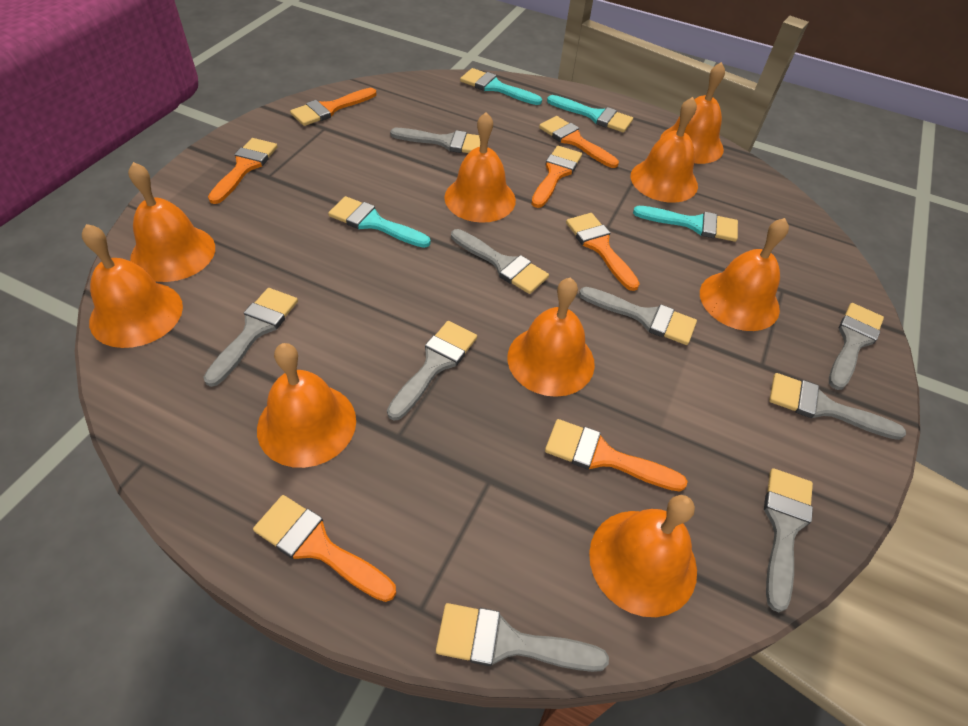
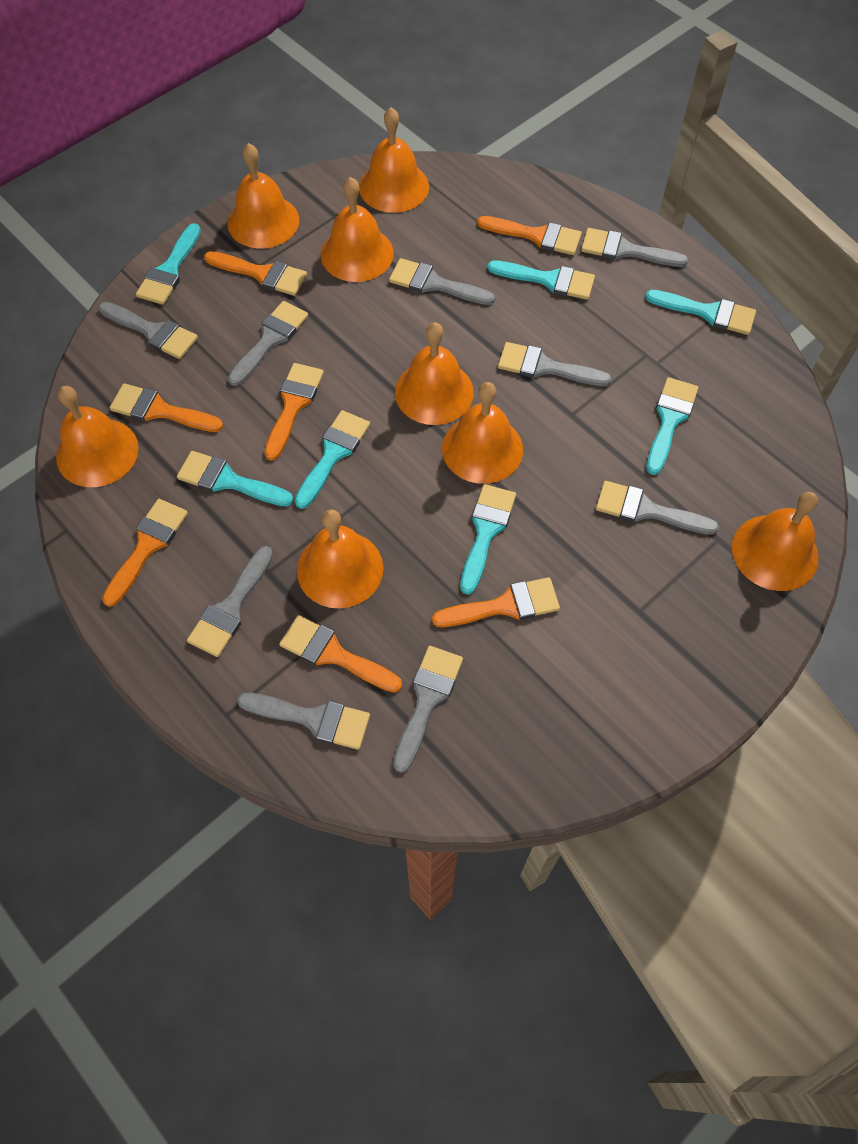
orange bell: [82,224,183,348] [128,162,215,282] [257,343,356,468] [444,112,516,223] [507,277,595,397] [589,495,697,617] [631,97,698,203] [660,62,725,164] [700,218,789,331] = 9 -> [56,386,139,487] [228,143,299,248] [297,509,383,608] [321,177,394,282] [359,107,429,213] [395,322,474,425] [442,382,523,484] [732,492,819,591] = 8
turquoise brush: [328,196,431,248] [460,68,542,105] [547,95,633,132] [633,206,738,242] = 4 -> [136,223,201,305] [177,451,293,506] [295,410,370,509] [460,484,516,595] [488,260,595,300] [645,290,756,335] [646,377,698,475] = 7

